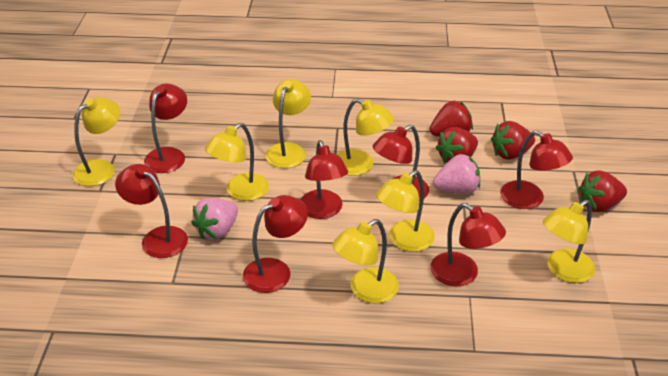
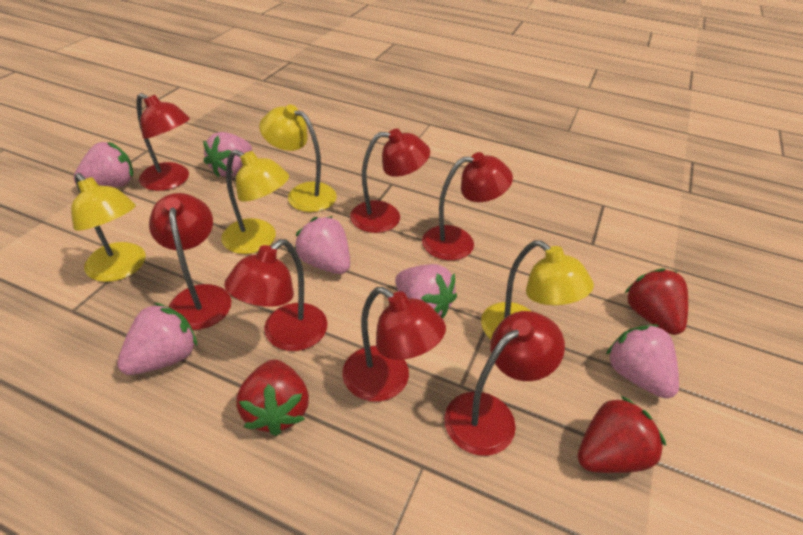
pink strawberry: [191,198,238,240] [433,154,480,194] = 2 -> [73,142,133,188] [117,303,198,375] [203,132,252,177] [294,216,350,274] [395,264,457,319] [606,324,679,399] = 6
red strawberry: [430,101,473,137] [436,127,478,164] [491,121,535,160] [578,170,627,212] = 4 -> [236,359,309,436] [578,396,666,473] [625,268,688,335] = 3
yellow lamp: [72,97,120,186] [205,123,269,201] [266,79,311,168] [332,219,399,303] [337,99,394,176] [376,170,435,252] [543,200,595,283] = 7 -> [71,173,146,282] [221,150,289,254] [259,105,337,212] [481,240,594,339] = 4

